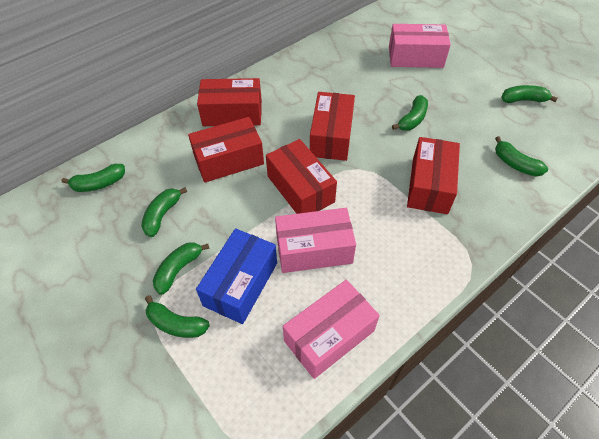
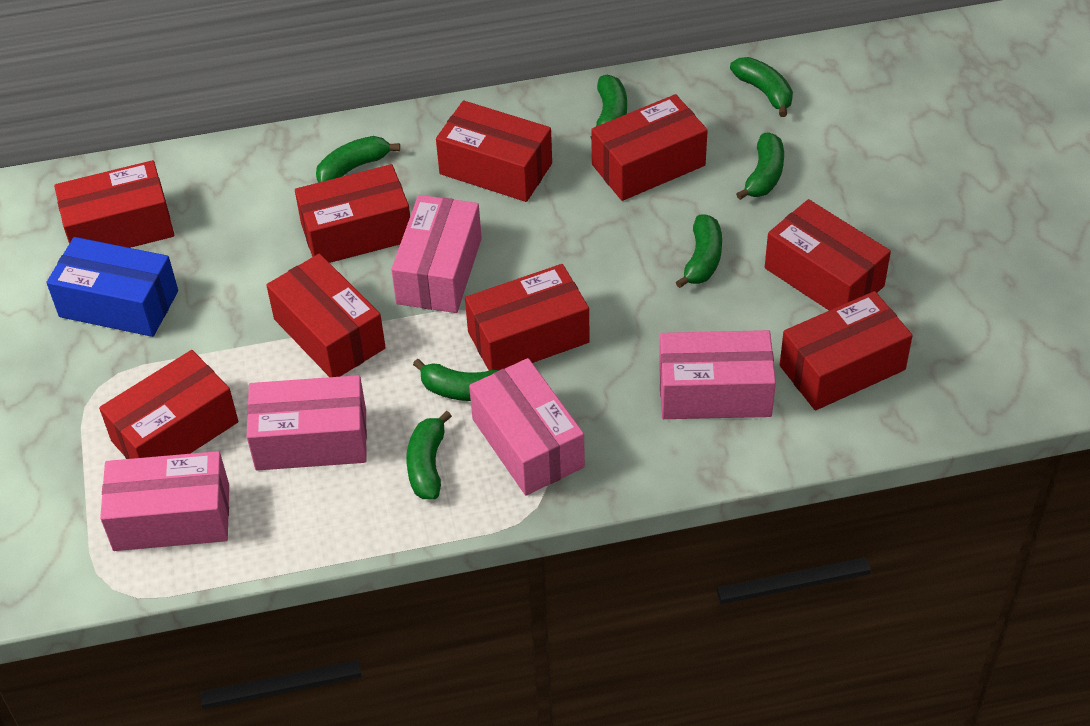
pink box: [275,208,356,273] [283,280,380,379] [389,24,451,68] = 3 -> [100,451,229,551] [247,375,367,471] [391,195,482,313] [469,358,585,495] [659,330,776,419] = 5
red box: [188,117,264,183] [197,78,262,126] [266,139,337,214] [310,92,355,161] [407,137,460,214] = 5 -> [54,160,174,248] [99,350,238,459] [266,254,386,377] [295,164,410,263] [436,101,552,202] [465,264,590,371] [591,94,708,201] [765,199,891,311] [780,291,913,410] = 9

